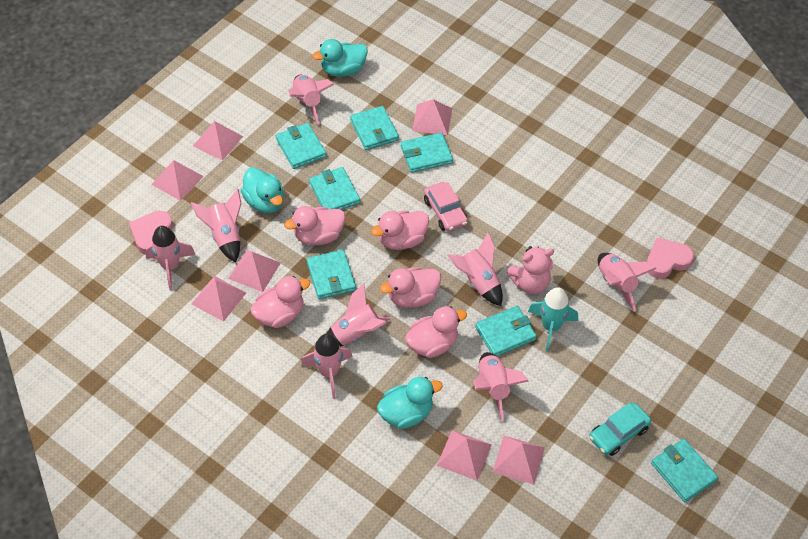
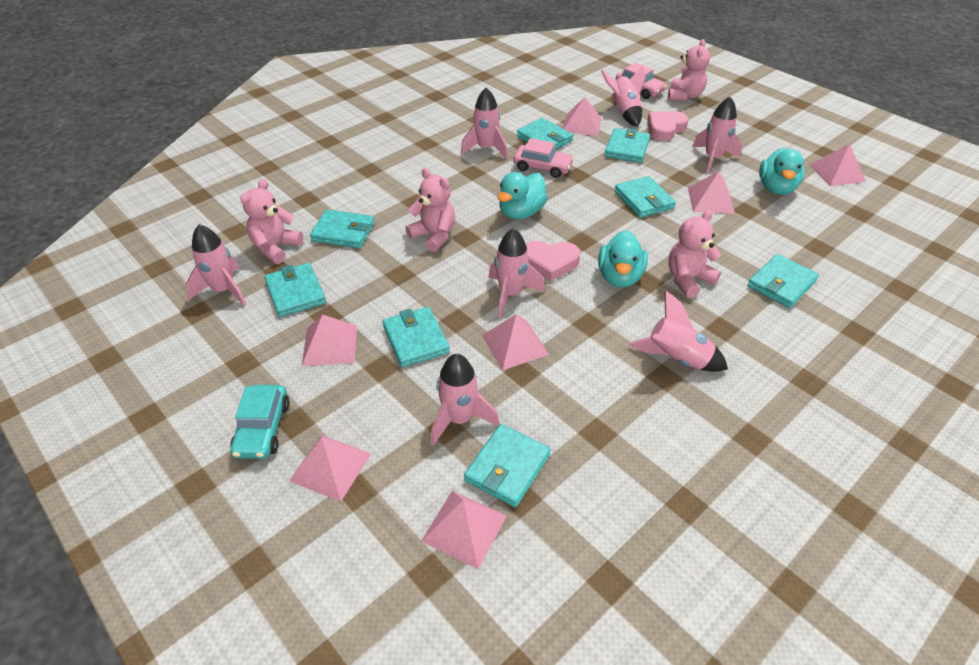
pink car: [424,182,468,232] = 1 -> [513,138,574,178] [616,63,667,99] = 2
pink duck: [250,276,310,328] [284,206,345,245] [371,211,429,250] [380,267,441,308] [405,306,467,358] = 5 -> none = 0
pink rocket: [145,226,195,290] [191,189,242,262] [288,75,335,125] [301,334,353,399] [326,284,391,347] [448,232,503,306] [474,352,529,421] [598,253,656,312] = 8 -> [186,224,246,306] [431,354,500,446] [461,88,508,159] [488,228,545,317] [601,65,646,127] [629,291,728,372] [692,97,742,173] = 7
pink teddy bear: [506,246,554,294] = 1 -> [240,179,303,264] [405,168,455,252] [668,39,710,101] [668,210,721,298] = 4
turquoise rocket: [528,287,578,352] = 1 -> none = 0
turquoise wallet: [276,123,326,169] [307,250,356,299] [309,167,360,210] [350,106,399,150] [401,133,453,173] [475,306,537,356] [651,439,718,502] = 7 -> [264,263,326,317] [310,209,375,248] [382,307,450,367] [464,424,551,507] [517,118,573,149] [604,128,650,163] [614,176,676,218] [748,254,819,308] = 8

